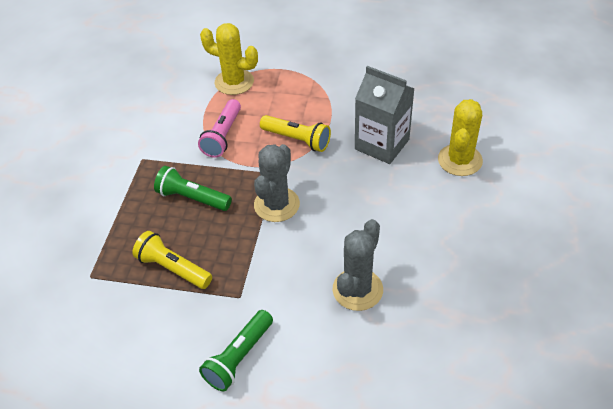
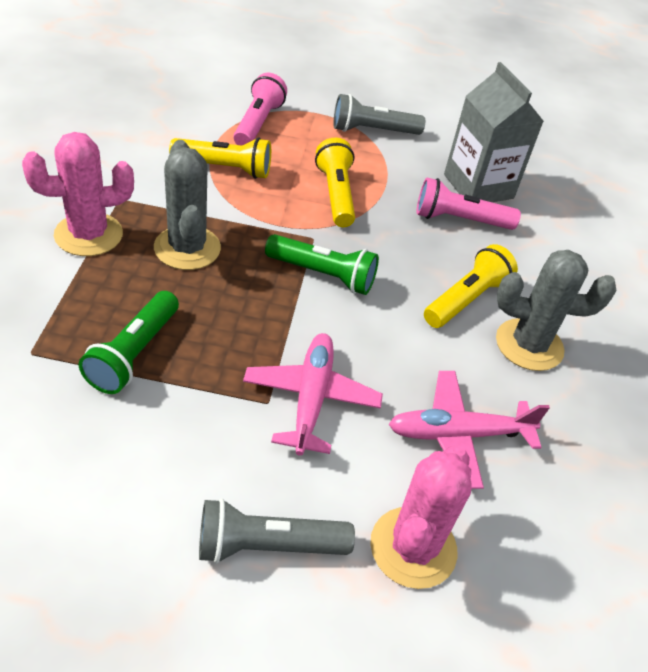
grey flashlight: none = 0 -> [199,498,355,564] [334,94,425,135] = 2
pink cactus: none = 0 -> [22,132,134,256] [370,446,472,589] = 2
pink flashlight: [198,99,241,158] = 1 -> [233,73,287,146] [416,177,521,230] = 2
pink plane: none = 0 -> [243,333,383,456] [388,371,550,489] = 2
yellow cactus: [200,23,258,95] [438,99,483,176] = 2 -> none = 0
yellow flashlight: [132,231,212,289] [260,115,331,152] = 2 -> [169,138,271,179] [315,138,355,227] [424,244,518,328] = 3

